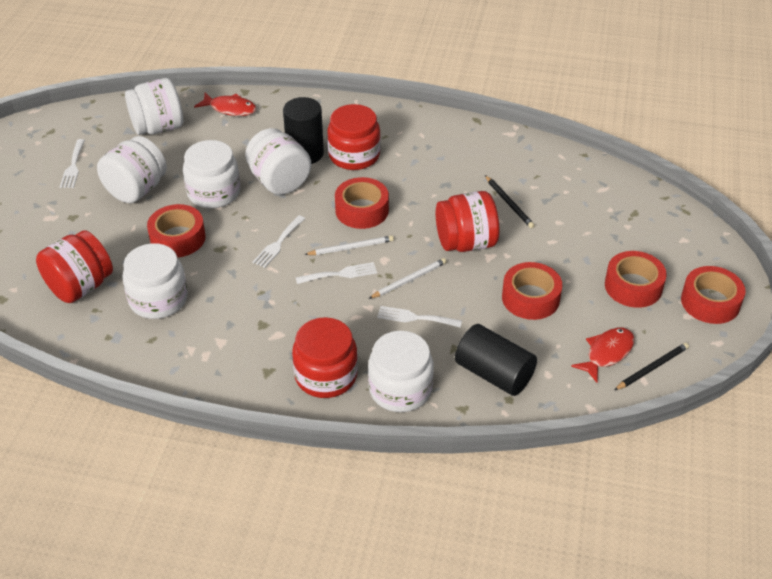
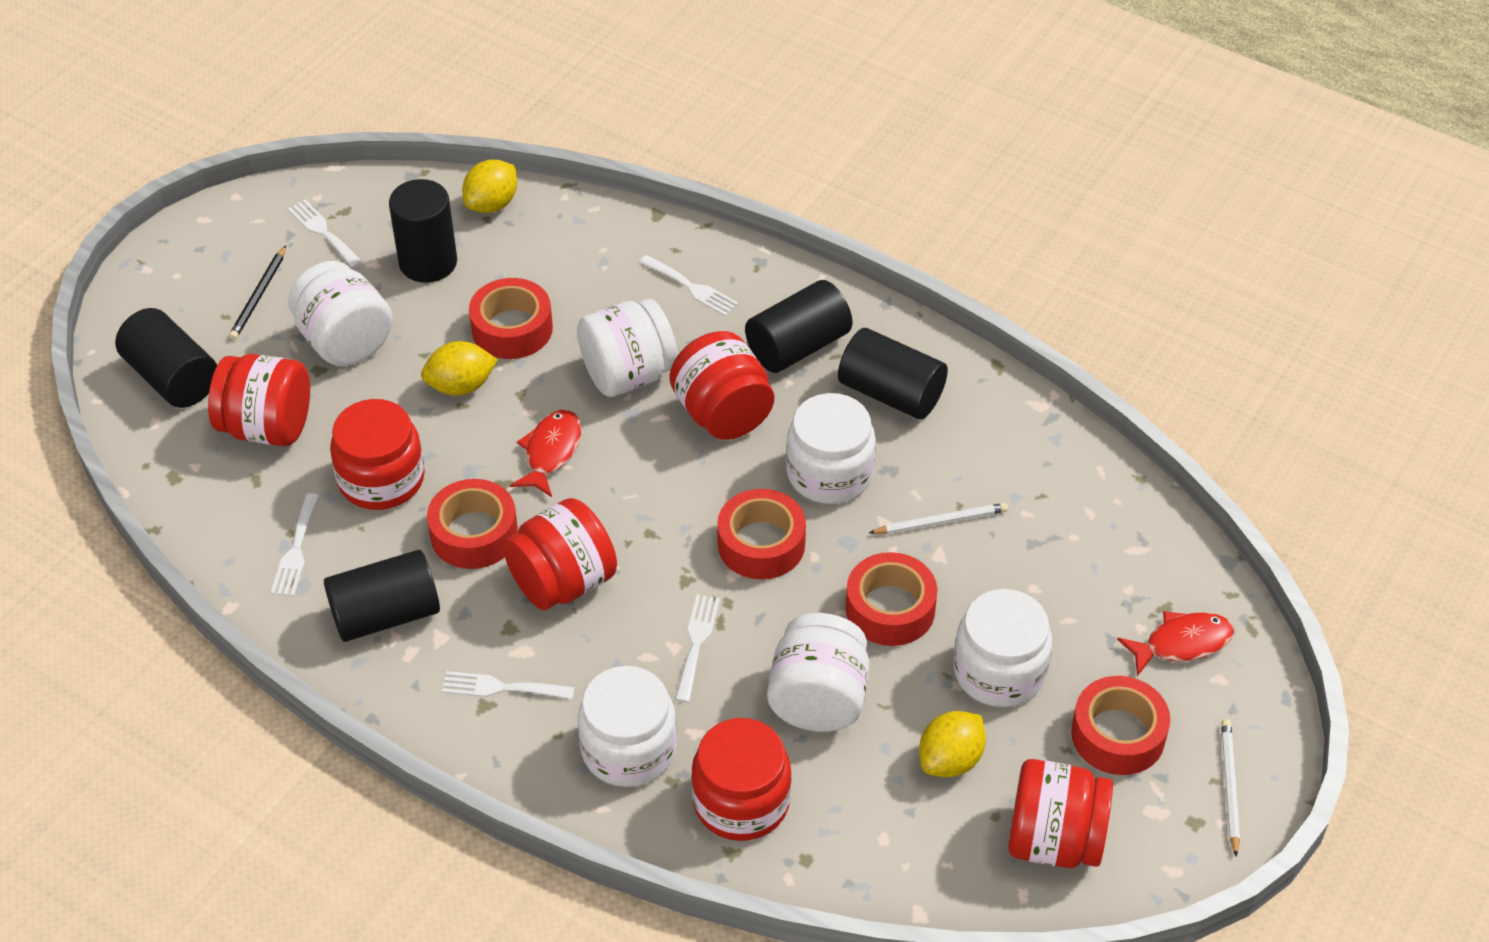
black cylinder: [283,97,324,164] [455,324,537,396] = 2 -> [115,308,217,408] [324,550,440,642] [389,179,457,283] [745,280,852,373] [838,328,948,419] = 5
black pencil: [485,175,535,228] [614,343,689,390] = 2 -> [229,245,286,340] = 1
red jar: [36,230,113,303] [292,317,358,398] [327,104,381,170] [436,191,499,252] = 4 -> [208,354,310,446] [330,399,425,510] [503,498,617,610] [669,331,774,440] [691,718,792,841] [1008,759,1113,868] = 6
white fork: [60,139,85,188] [252,215,305,268] [296,262,377,284] [377,306,462,328] = 4 -> [271,493,319,596] [288,200,362,268] [442,671,575,700] [639,255,739,317] [675,595,720,703] = 5
yellow lemon: none = 0 -> [421,341,498,396] [462,159,517,213] [919,711,986,777] = 3

